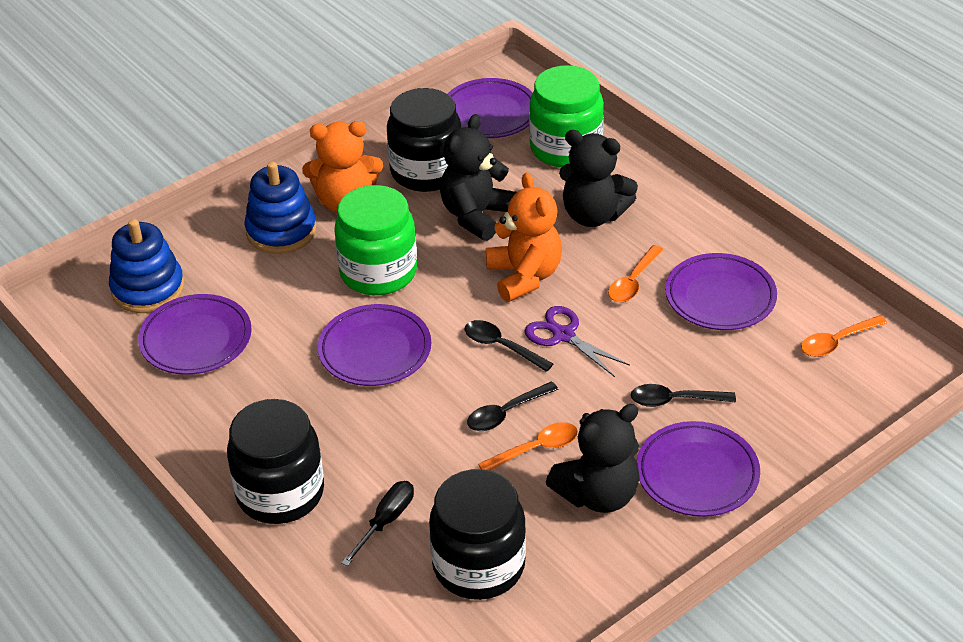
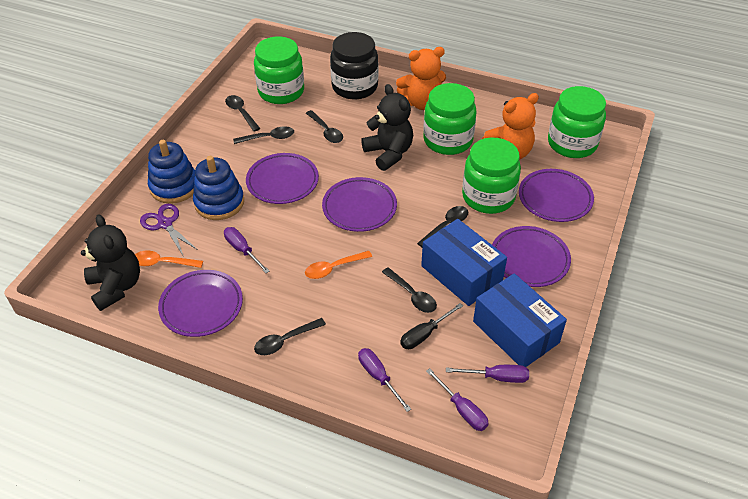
black jar: [227,399,324,524] [387,88,461,192] [429,469,526,600] = 3 -> [330,32,378,99] = 1
black spoon: [465,320,553,372] [467,381,559,431] [631,384,736,407] = 3 -> [225,95,260,132] [233,126,294,144] [254,318,326,355] [306,110,343,143] [382,267,437,313] [417,206,468,247] = 6
black teddy bear: [440,114,516,241] [546,404,640,513] [559,130,638,227] = 3 -> [81,214,140,311] [361,84,413,171] = 2
blue box: none = 0 -> [421,219,507,306] [473,273,567,367] = 2
green jar: [334,185,417,295] [529,65,604,168] = 2 -> [254,37,304,104] [423,83,477,155] [462,138,521,214] [548,86,606,158] = 4
orange spoon: [478,422,578,471] [608,245,663,302] [801,315,887,357] = 3 -> [135,251,203,268] [305,251,372,279] = 2
purple screwdriver: none = 0 -> [224,227,269,273] [358,348,411,412] [426,368,489,431] [446,365,529,383] = 4

